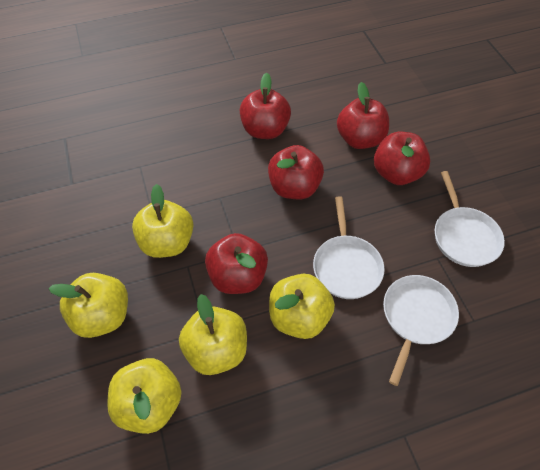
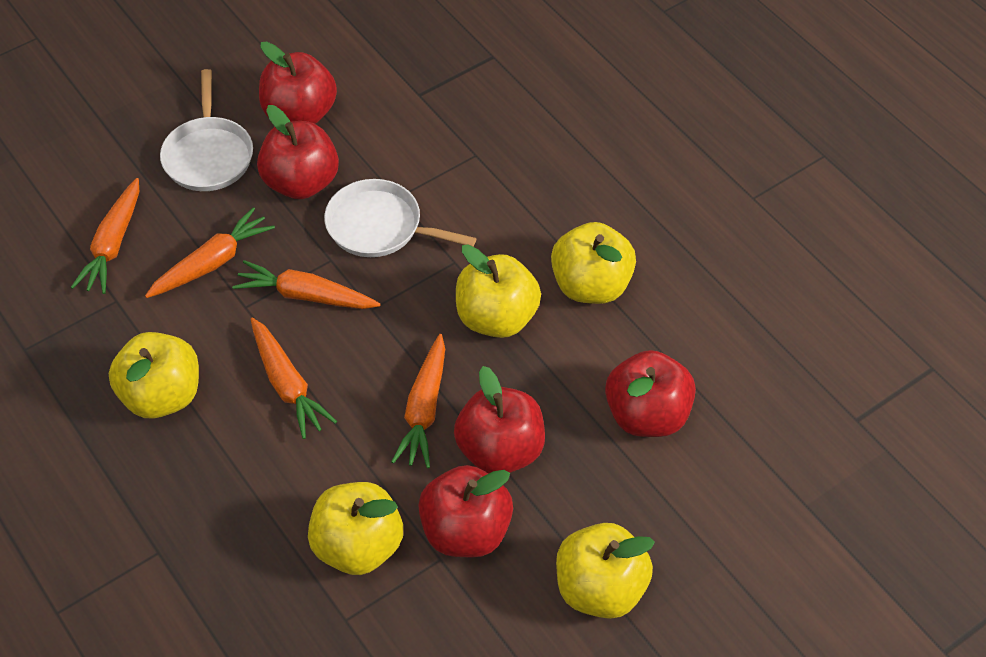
orange carrot: none = 0 -> [71,178,139,294] [145,207,275,298] [232,260,380,309] [251,318,337,439] [391,334,445,468] = 5
white pan: [313,196,385,299] [383,275,459,386] [435,171,505,267] = 3 -> [160,69,253,191] [324,179,476,257] = 2

